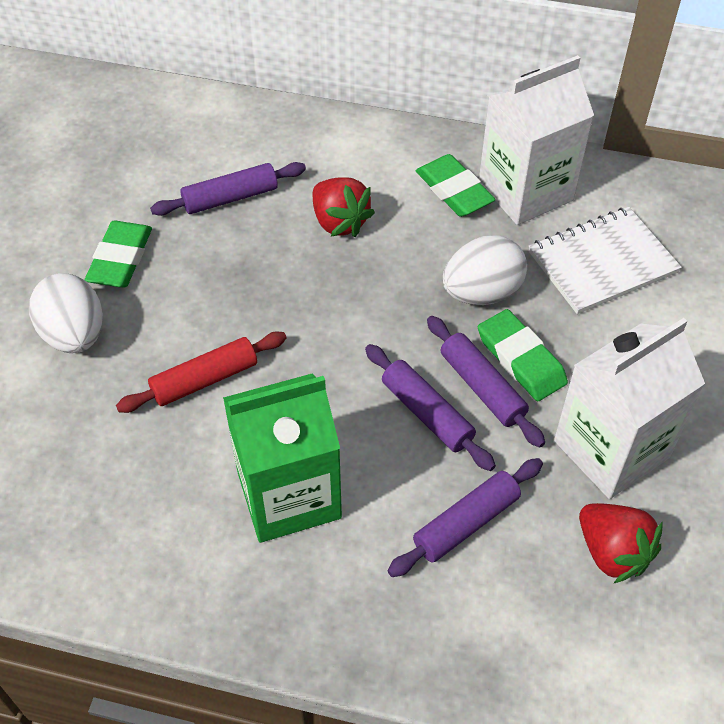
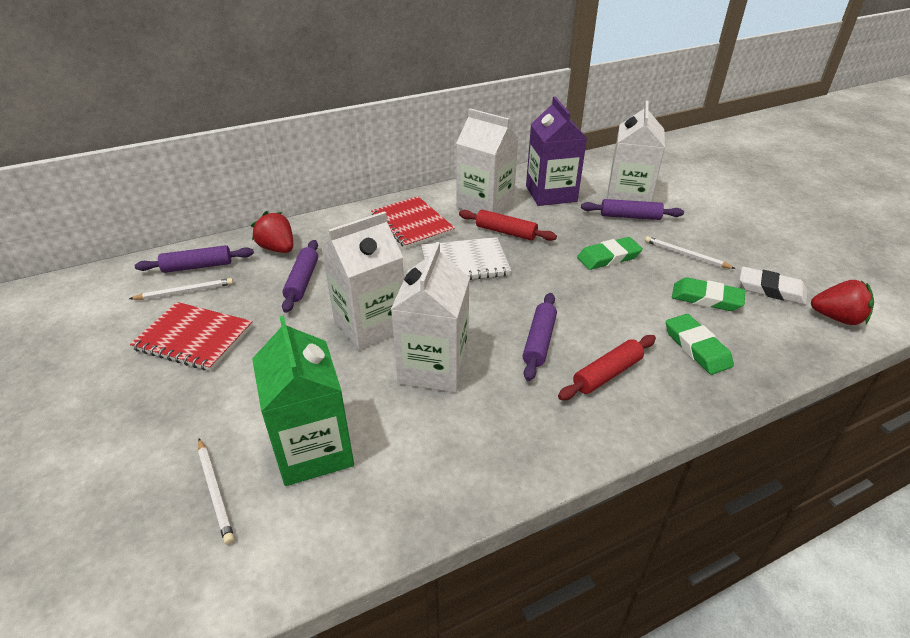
purple carton: none = 0 -> [526,96,587,206] = 1
red notebook: none = 0 -> [130,302,253,371] [371,196,455,248] = 2
red rolling pin: [116,332,287,413] = 1 -> [459,210,557,241] [558,335,656,400] = 2
white carton: [479,55,594,225] [554,318,705,499] = 2 -> [322,211,404,350] [391,242,470,393] [456,108,518,214] [607,101,665,202] = 4
white egg: [29,273,103,353] [443,235,527,305] = 2 -> none = 0
white eraser: none = 0 -> [740,266,807,305] = 1
white pencil: none = 0 -> [129,278,233,300] [198,438,234,545] [645,236,736,269] = 3

